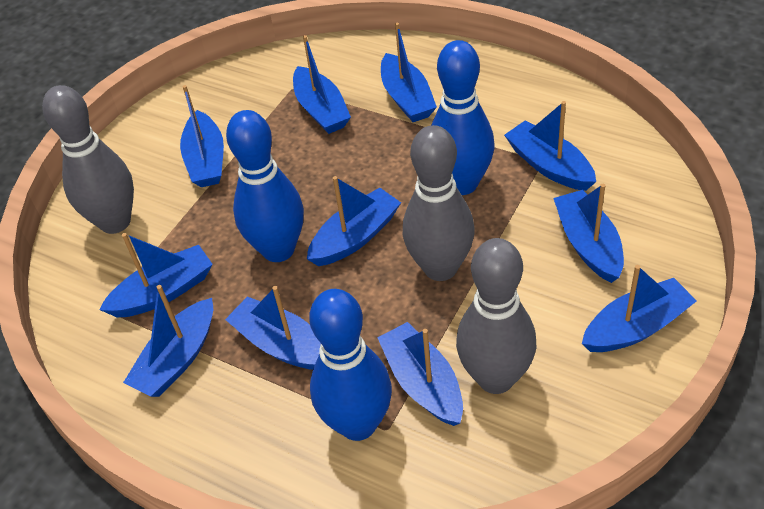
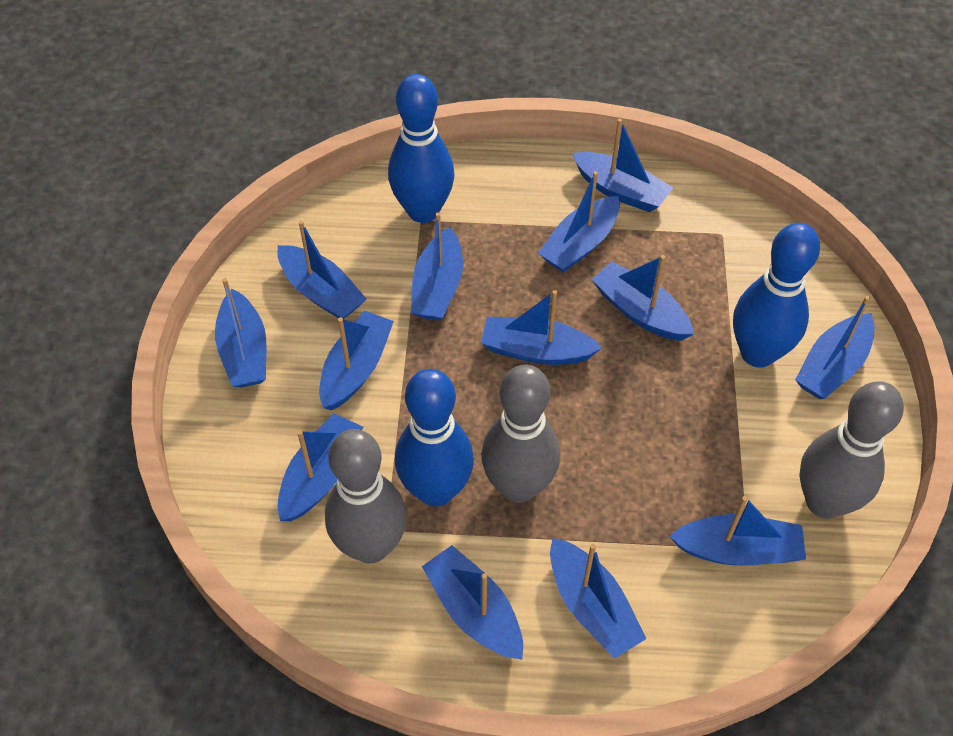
blue boat: [99,233,213,317] [123,285,213,397] [180,85,224,187] [225,286,321,370] [293,35,351,134] [307,176,401,266] [377,322,463,426] [381,23,437,122] [504,101,596,191] [553,184,624,283] [582,265,697,352] = 11 -> [215,278,266,388] [277,221,366,319] [277,413,363,522] [319,310,394,411] [411,212,463,321] [422,545,523,659] [481,290,602,365] [538,171,620,273] [550,538,646,659] [572,119,673,212] [591,255,694,341] [669,496,806,565] [795,296,875,399] = 13

